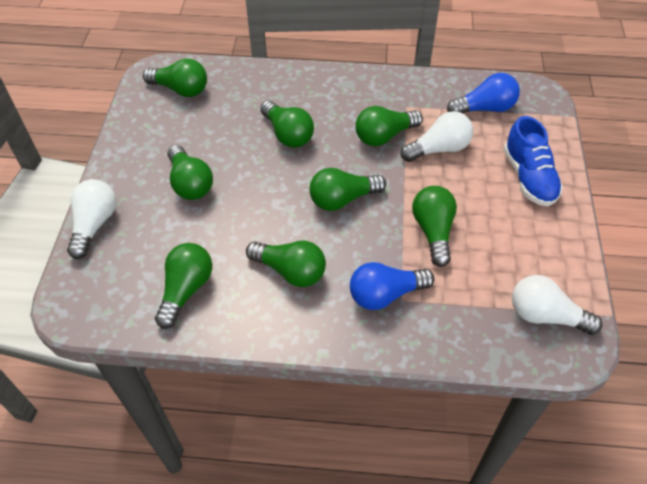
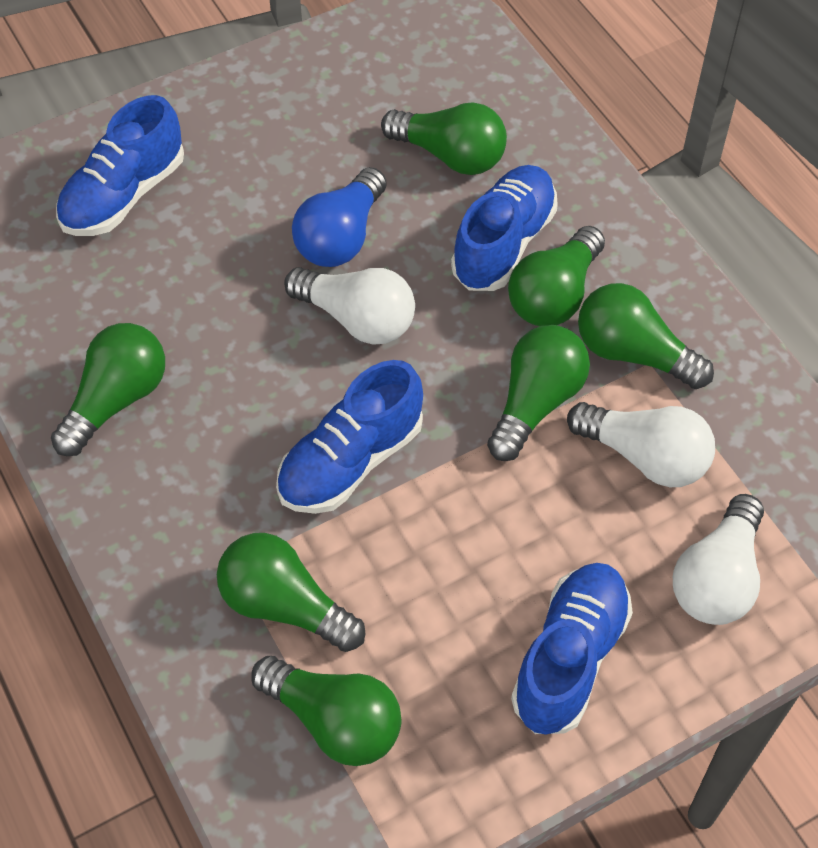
blue light bulb: [350,262,435,310] [447,73,520,113] = 2 -> [292,167,387,267] = 1
blue shoe: [503,116,563,206] = 1 -> [56,95,184,236] [276,360,423,514] [451,165,558,291] [511,563,633,734] = 4
green light bulb: [143,58,207,97] [155,243,212,329] [168,145,213,200] [246,241,326,287] [260,101,314,148] [310,168,386,211] [355,106,423,146] [412,186,457,267] = 8 -> [51,323,165,456] [217,533,365,652] [251,656,401,766] [381,102,507,175] [487,325,590,461] [508,226,605,326] [578,283,714,389] = 7

